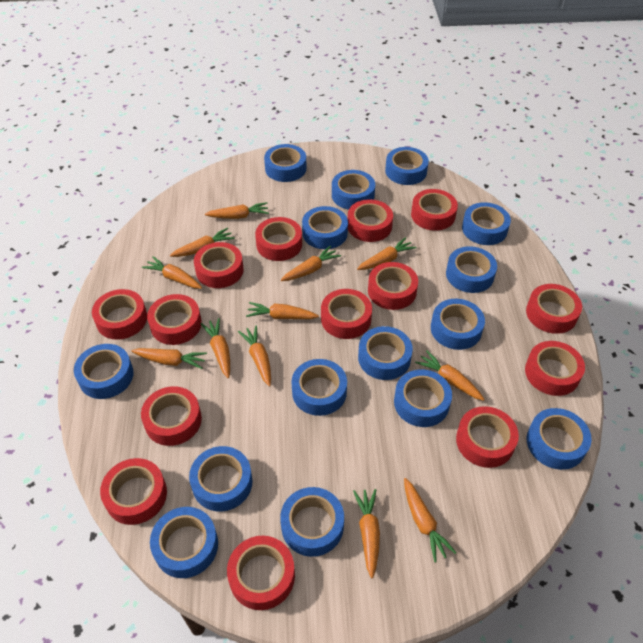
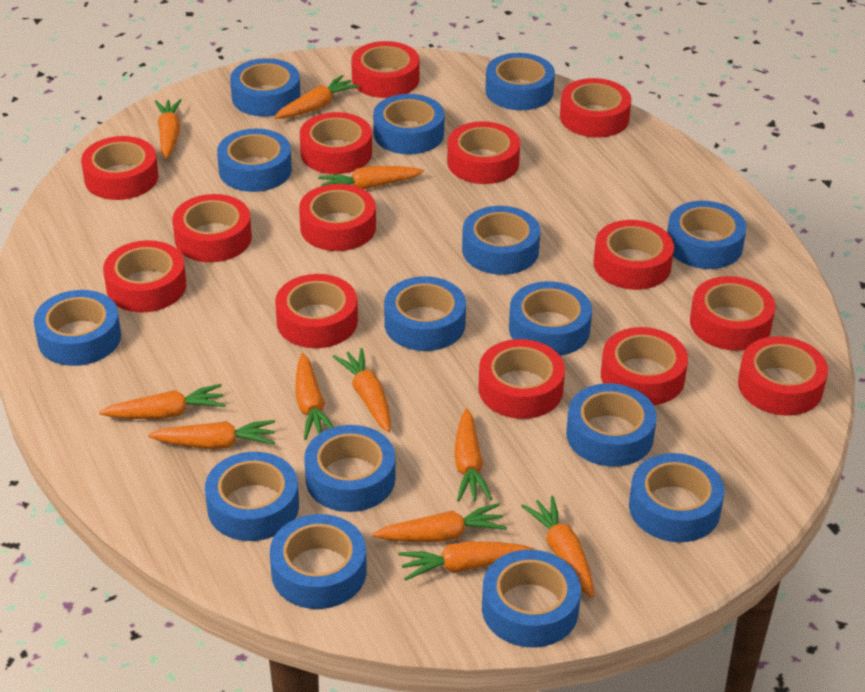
orange carrot: [131,348,207,369] [142,256,202,289] [170,228,235,257] [201,318,230,378] [205,202,269,219] [238,325,271,387] [246,302,319,319] [281,246,341,281] [353,489,380,578] [357,237,417,270] [404,478,456,563] [415,350,485,401] = 12 -> [99,384,226,419] [148,420,275,449] [155,99,182,159] [274,75,359,119] [295,353,333,440] [318,166,424,189] [333,348,391,432] [372,503,507,542] [399,541,535,581] [454,408,492,502] [522,496,594,598] = 11

